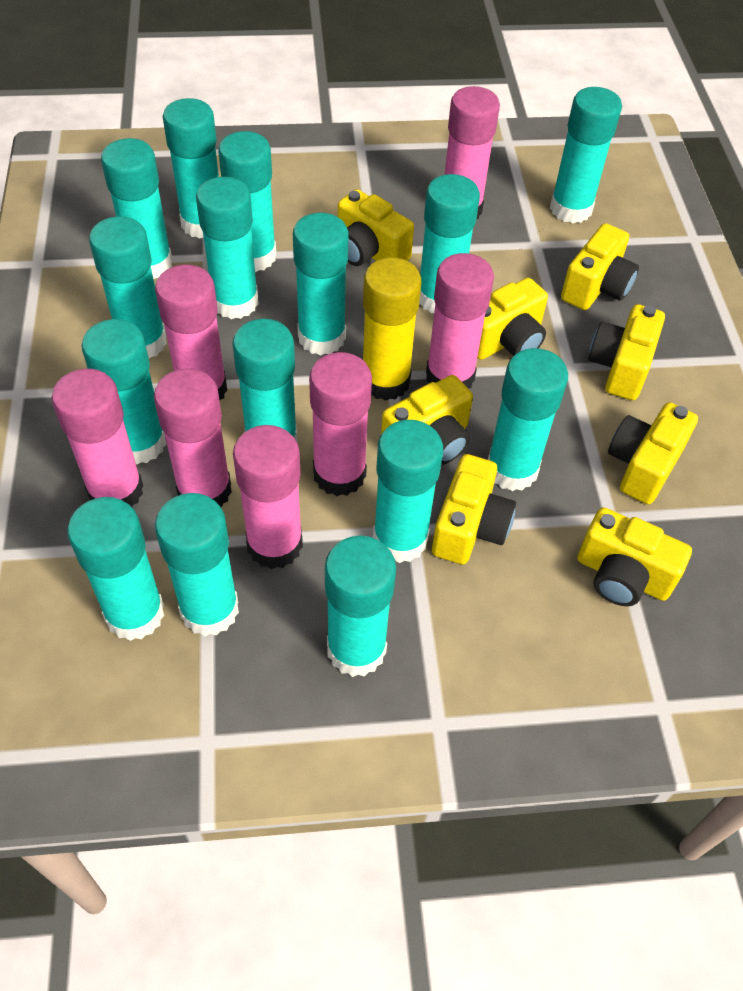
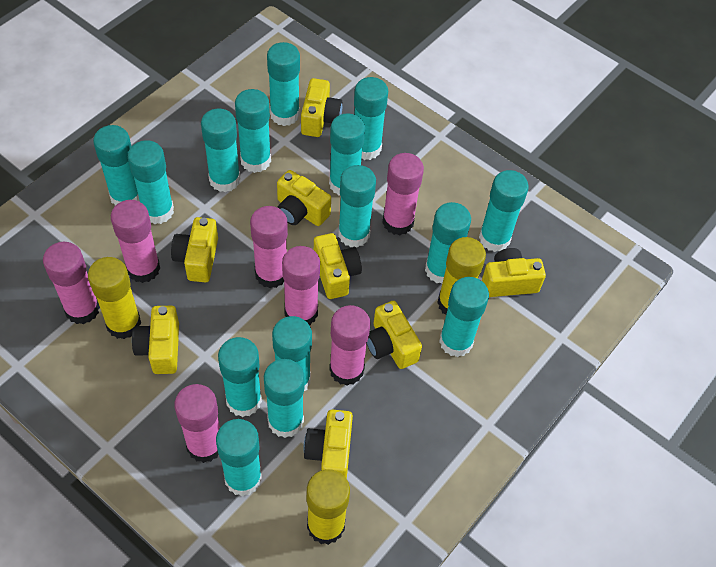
yellow glue stick: [363,257,421,401] = 1 -> [88,257,141,339] [307,469,350,545] [437,237,486,314] = 3

